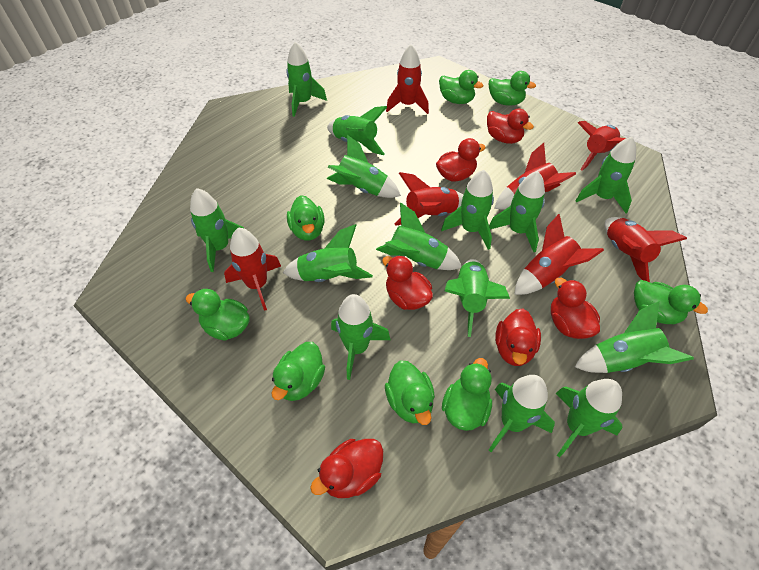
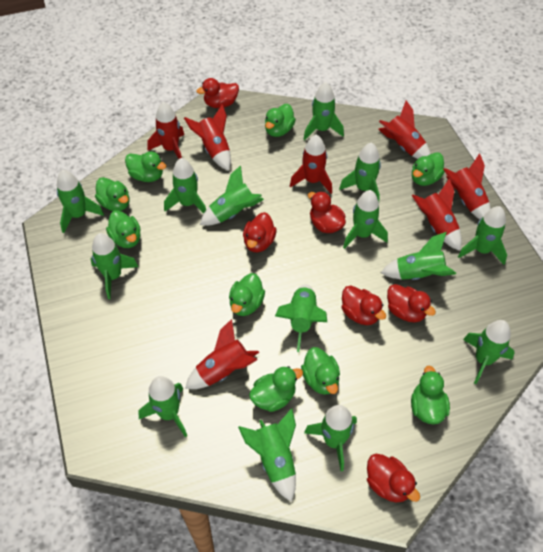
green duck: [186,289,250,341] [272,342,325,401] [287,195,325,240] [385,360,435,425] [439,70,483,104] [442,358,492,431] [489,71,536,106] [634,280,708,324] = 8 -> [95,177,129,211] [106,210,141,248] [125,151,166,182] [229,273,265,316] [249,366,303,412] [265,104,296,137] [301,347,340,395] [411,366,450,425] [412,152,445,186] = 9

